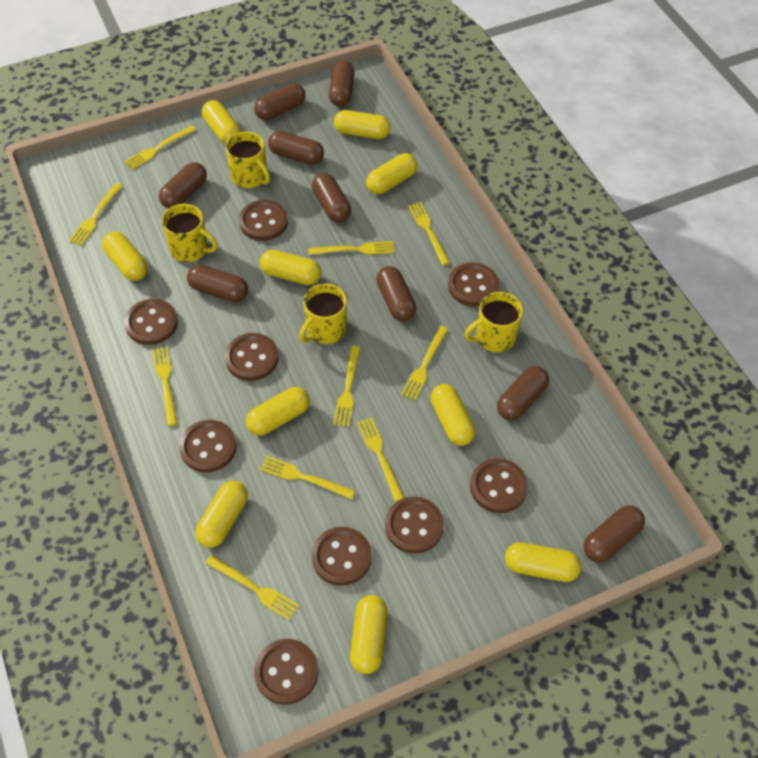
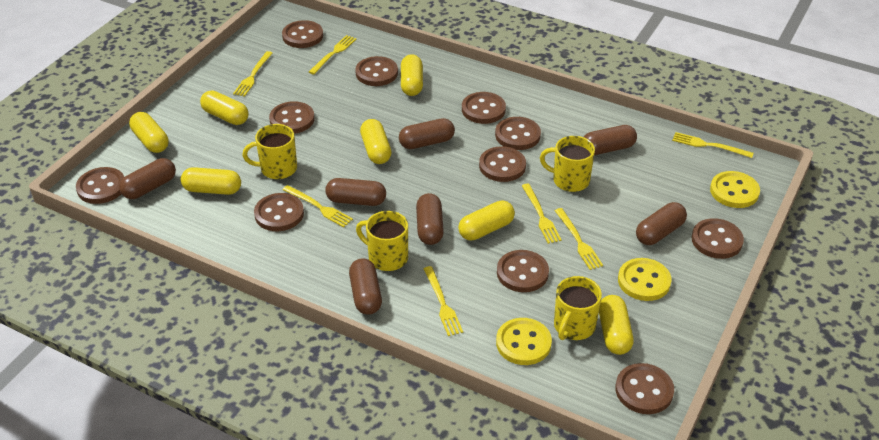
brown button: [124,299,178,345] [179,420,237,473] [225,333,278,381] [239,200,288,241] [254,639,318,705] [312,527,372,586] [385,496,444,554] [448,262,499,307] [470,458,528,513] = 9 -> [76,167,124,204] [254,193,304,231] [269,101,315,134] [282,20,323,48] [355,56,398,86] [462,92,506,124] [479,146,526,182] [495,117,541,150] [497,250,549,292] [615,363,674,414] [691,218,744,259] = 11
brown capsule: [159,162,207,209] [187,265,248,302] [254,83,306,121] [268,131,324,165] [312,173,351,223] [329,60,354,107] [376,266,416,322] [497,366,549,421] [584,505,645,563] = 9 -> [119,158,176,199] [325,178,386,206] [349,258,382,315] [399,118,455,149] [416,193,444,245] [584,125,637,155] [636,202,687,245] = 7
yellow button: none = 0 -> [496,318,552,365] [618,258,671,301] [710,171,760,208] = 3
yellow capsule: [102,231,148,281] [195,481,248,548] [202,100,241,144] [246,387,310,436] [260,250,321,285] [334,110,391,139] [350,595,388,674] [366,153,417,194] [430,384,476,446] [505,542,581,582] = 10 -> [129,112,169,153] [181,167,241,195] [200,90,249,125] [360,119,392,164] [401,54,423,96] [458,200,515,240] [599,295,634,355] = 7
yellow fork: [69,183,122,246] [124,125,196,170] [152,347,178,426] [206,555,299,620] [260,456,355,499] [308,241,394,255] [333,346,361,427] [357,417,404,502] [401,326,448,400] [408,202,450,266] = 10 -> [233,51,273,97] [283,185,353,228] [309,35,356,75] [423,266,463,336] [522,184,562,244] [555,208,603,270] [672,132,754,158] = 7

